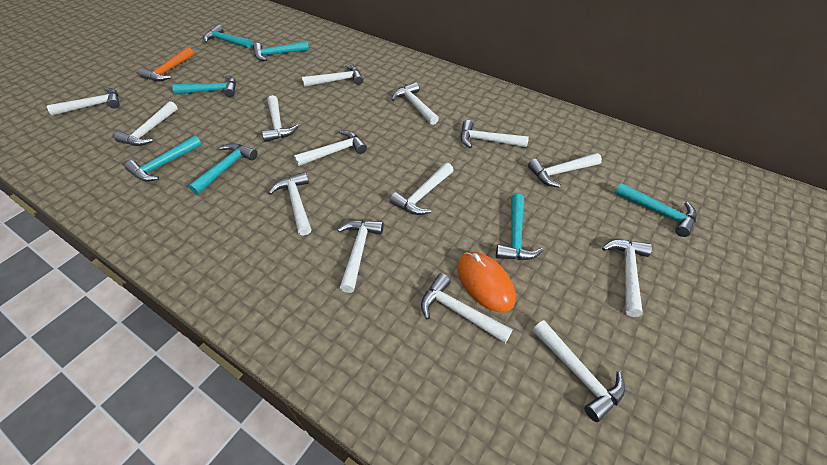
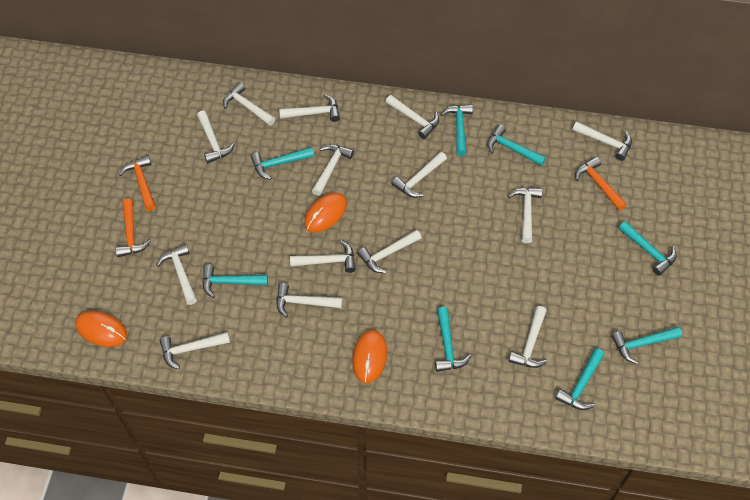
orange hammer: [139,47,194,81] = 1 -> [116,199,151,257] [119,155,156,211] [575,157,627,210] = 3
orange mouse: [457,252,515,313] = 1 -> [75,311,127,347] [304,193,347,233] [352,330,387,383] = 3
turquoise hammer: [125,135,202,182] [172,75,236,97] [188,143,258,195] [203,25,253,49] [253,41,309,61] [496,194,543,260] [614,183,697,237] = 7 -> [202,264,268,298] [251,147,314,180] [435,307,471,372] [441,104,473,156] [487,125,546,166] [555,348,604,410] [611,327,682,364] [619,221,677,276] = 8

